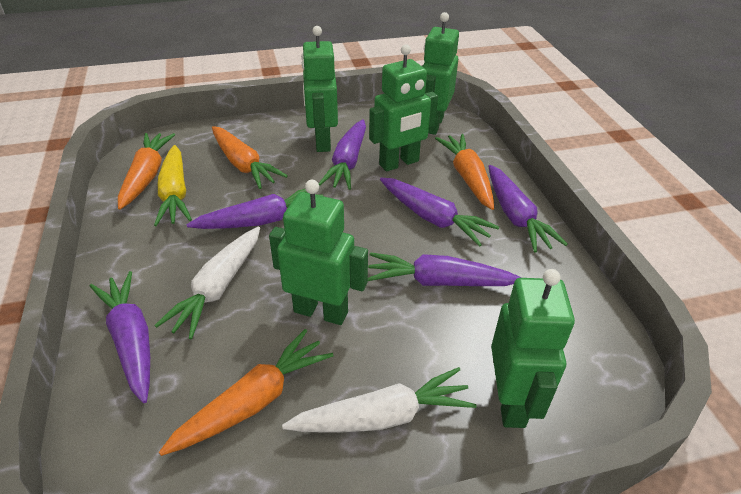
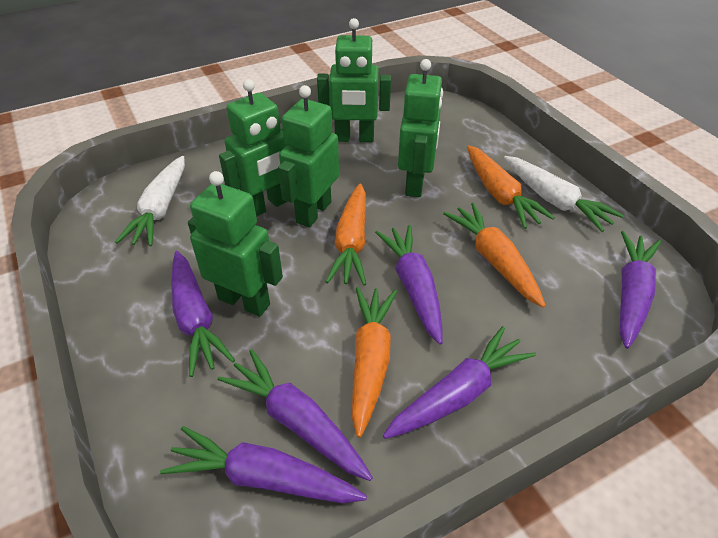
yellow carrot: [154,145,192,226] = 1 -> none = 0

